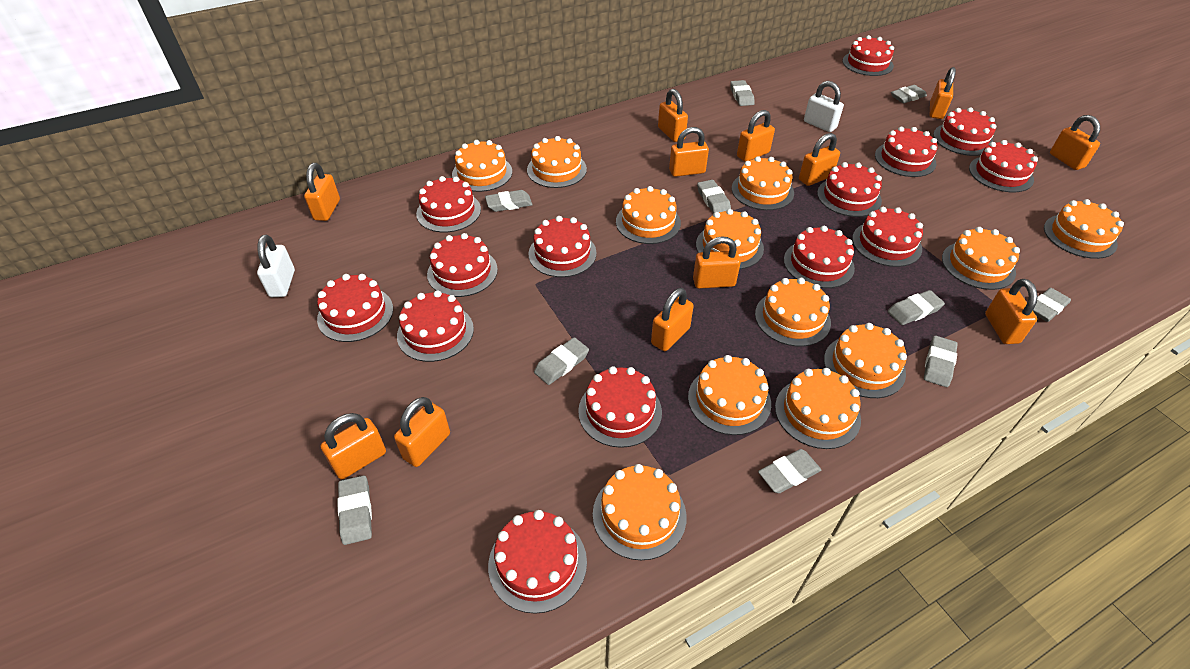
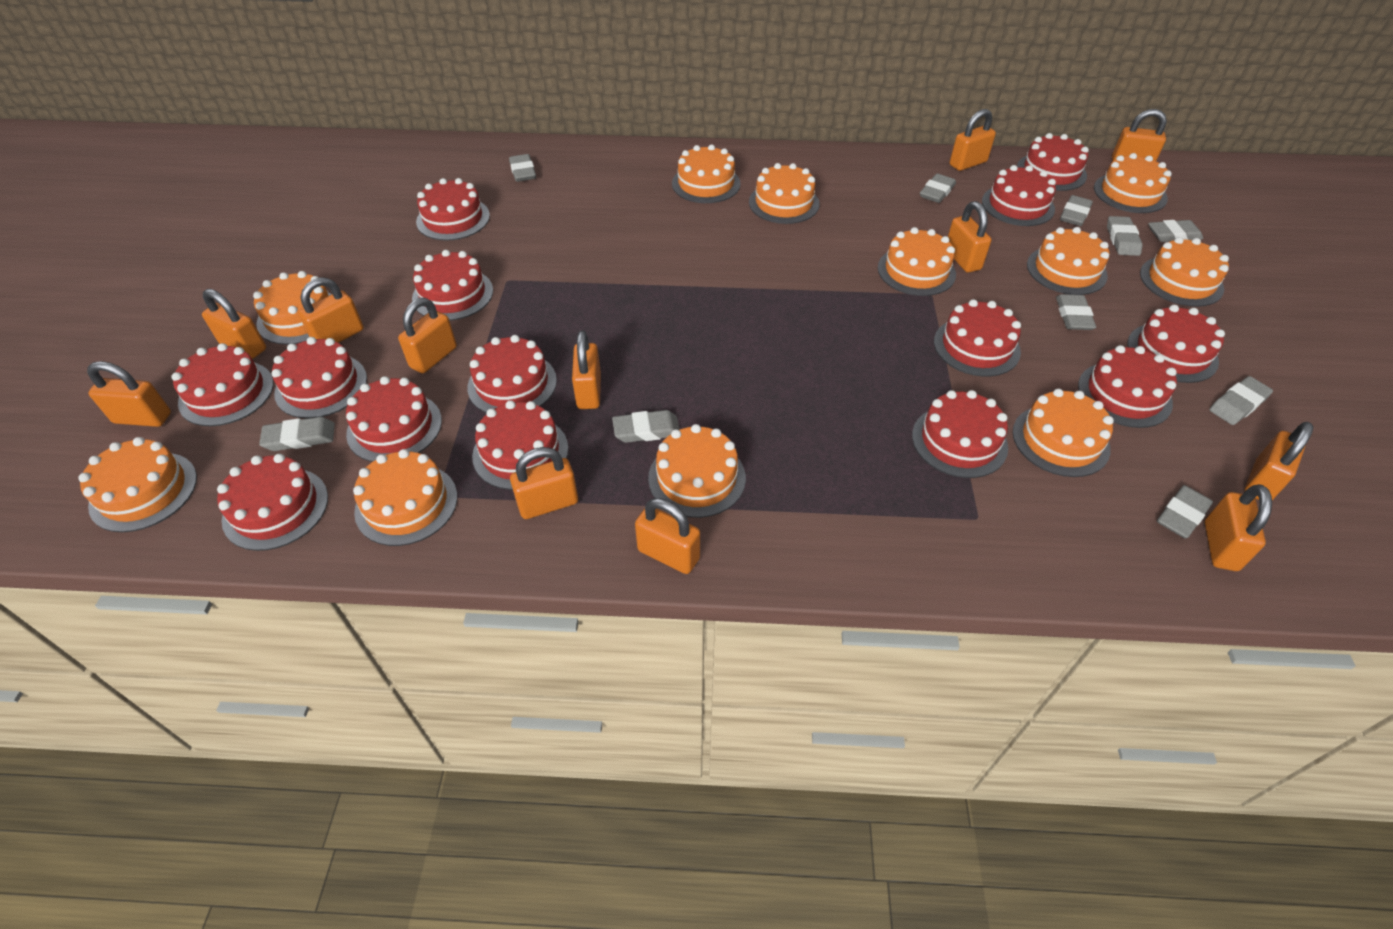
orange cake: [452,140,512,192] [527,136,587,188] [593,464,687,560] [616,186,681,244] [688,355,771,435] [696,209,764,269] [732,156,794,210] [755,278,831,347] [775,368,861,449] [824,323,907,398] [942,227,1020,290] [1044,199,1124,259] = 12 -> [78,437,197,532] [253,271,332,345] [353,449,457,546] [648,424,746,518] [672,144,741,203] [749,163,820,224] [878,227,956,296] [1013,389,1114,477] [1027,227,1110,295] [1094,153,1172,213] [1140,237,1229,307] = 11
white padlock: [257,235,295,297] [804,81,844,132] = 2 -> none = 0

